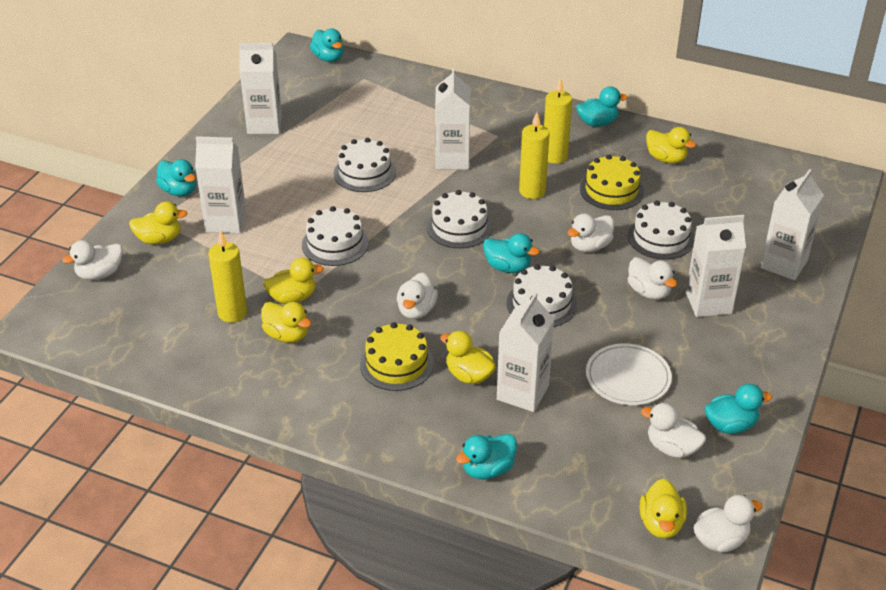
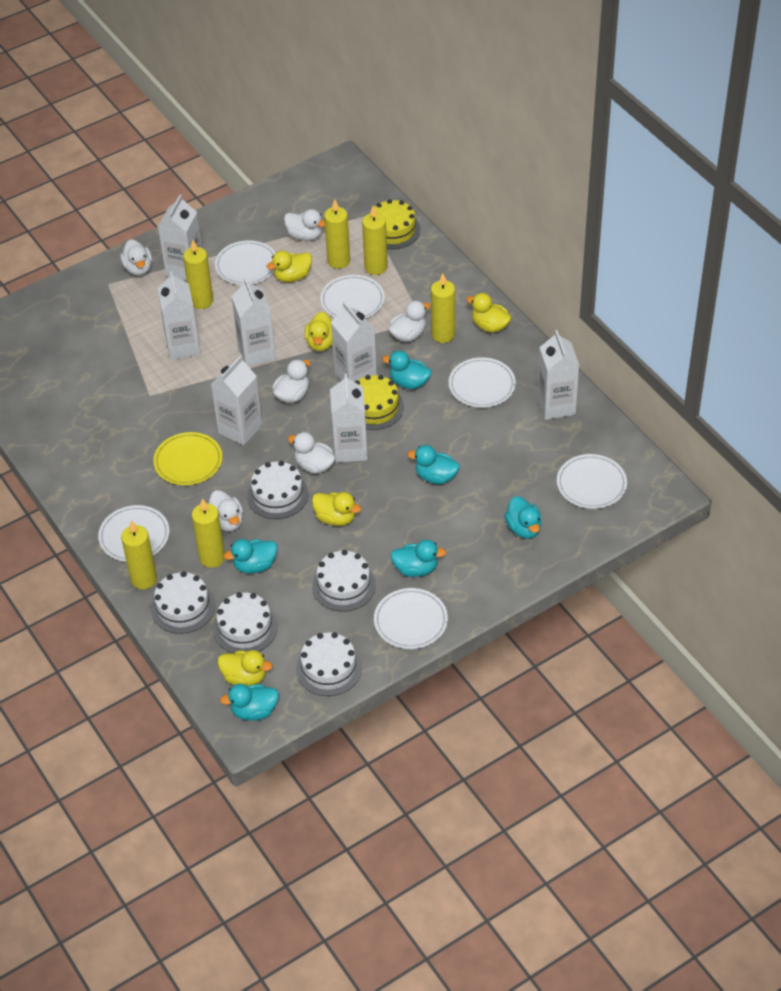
white carton: [195,136,246,233] [239,43,282,134] [435,68,470,170] [497,293,554,412] [686,215,746,317] [761,169,824,280] = 6 -> [158,195,202,281] [158,271,201,360] [211,355,262,445] [231,278,276,367] [330,374,368,463] [331,301,377,382] [537,330,580,420] = 7
white plate: [586,343,672,405] = 1 -> [98,505,170,562] [215,240,276,285] [320,275,385,319] [374,588,448,649] [449,357,516,408] [557,454,627,509] = 6
yellow candle: [208,230,247,322] [519,112,550,199] [544,77,572,164] = 3 -> [121,520,157,589] [183,240,213,309] [192,498,225,568] [324,199,350,269] [362,205,388,275] [431,273,455,343] = 6
yellow duck: [129,201,188,244] [261,302,311,343] [263,257,324,304] [440,331,496,384] [640,479,687,539] [646,127,696,163] = 6 -> [218,650,272,686] [267,251,312,282] [305,312,333,351] [312,492,361,526] [466,293,511,333] = 5
yellow plate: none = 0 -> [153,432,222,486] = 1

